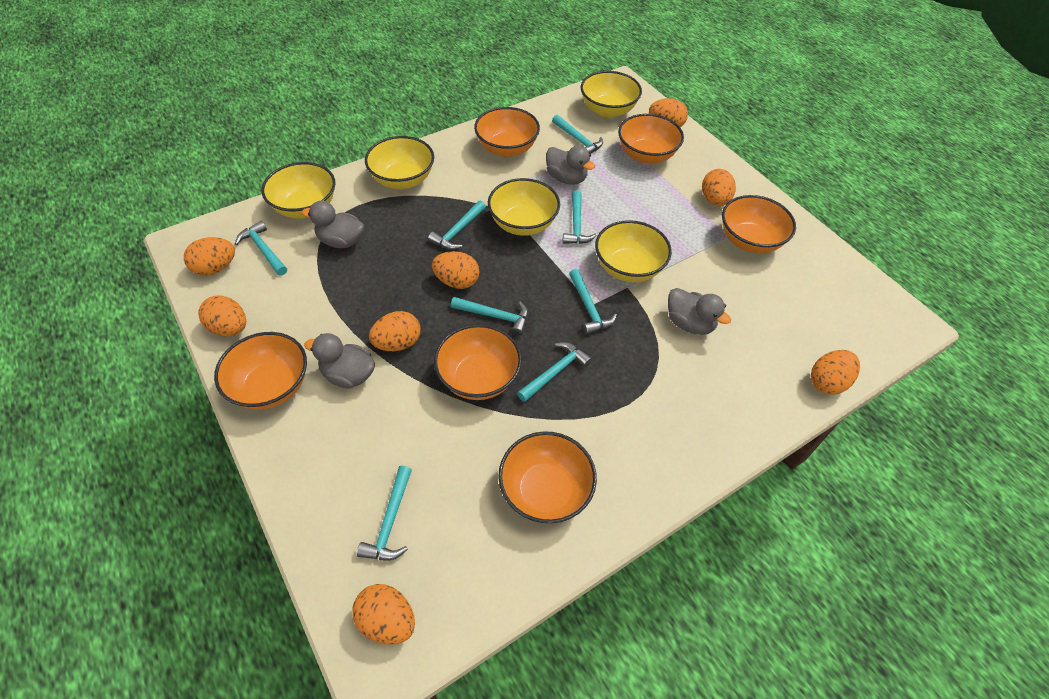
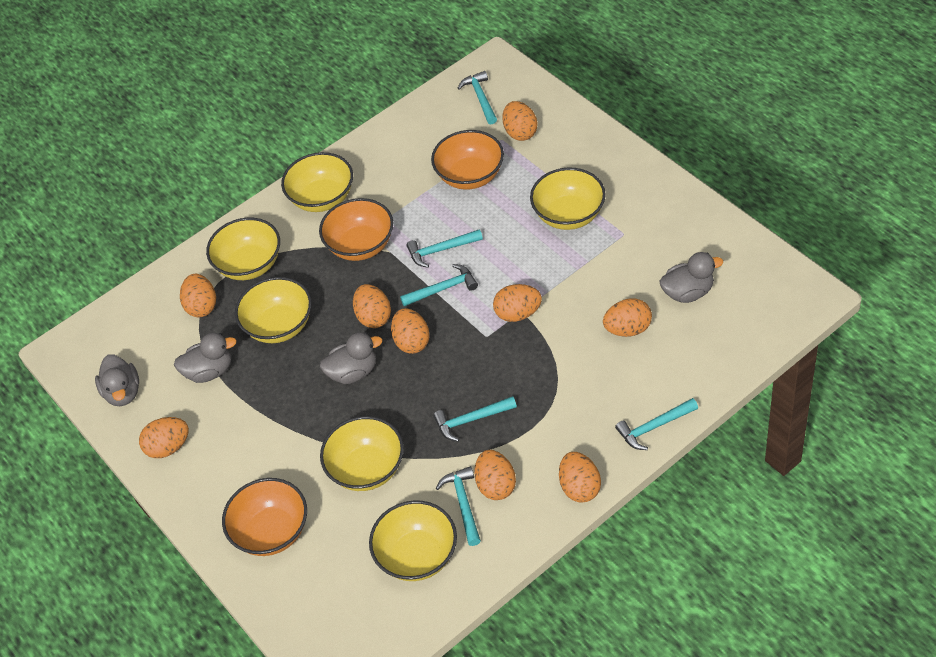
orange bowl: [214,332,307,410] [434,324,522,400] [474,107,540,157] [498,431,597,523] [618,114,684,164] [722,195,796,253] = 6 -> [222,478,307,556] [319,198,393,261] [431,130,504,189] = 3
orange egg: [184,237,235,276] [198,296,246,337] [352,584,415,645] [369,311,421,351] [432,251,479,289] [649,98,688,127] [702,169,736,206] [811,350,860,395] = 8 -> [139,417,189,458] [180,274,216,317] [353,284,391,328] [391,308,430,354] [474,450,516,500] [493,284,542,322] [502,101,537,141] [559,452,601,503] [603,298,652,337] = 9
turquoise hammer: [235,221,287,276] [357,466,412,560] [428,200,486,250] [451,297,528,335] [517,342,592,402] [552,115,603,154] [563,190,597,244] [569,269,617,334] = 8 -> [400,264,478,306] [406,229,483,268] [433,396,517,442] [436,466,481,546] [458,71,497,124] [615,398,698,450] = 6
yellow bowl: [261,162,335,218] [365,136,434,189] [488,178,560,236] [580,71,642,118] [595,220,672,282] = 5 -> [206,218,280,280] [235,277,312,343] [281,152,353,212] [320,416,404,491] [369,500,457,581] [530,168,606,230] = 6

